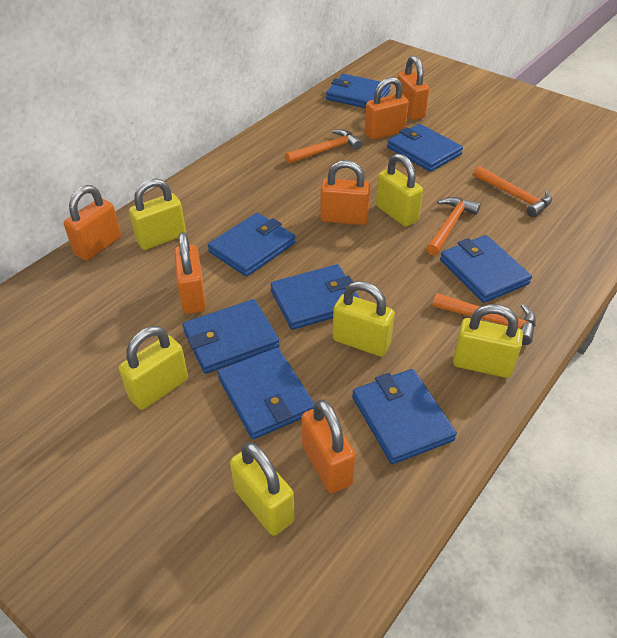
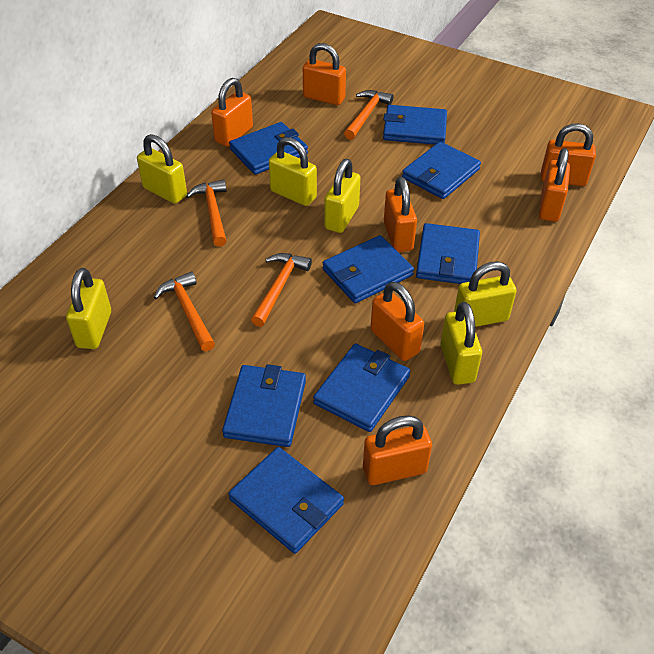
orange padlock: [64,185,121,261] [174,232,206,314] [302,399,356,493] [320,160,371,225] [365,77,409,140] [398,56,429,120] = 6 -> [211,78,253,147] [303,43,346,105] [363,415,432,485] [371,282,424,361] [384,177,417,252] [539,148,570,222] [541,123,596,186] = 7

